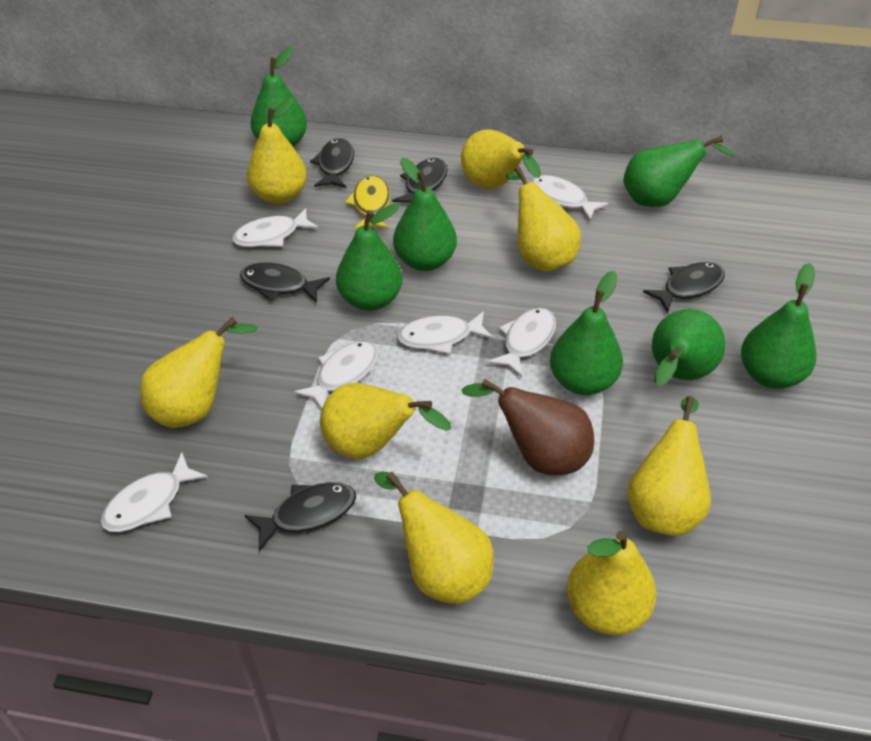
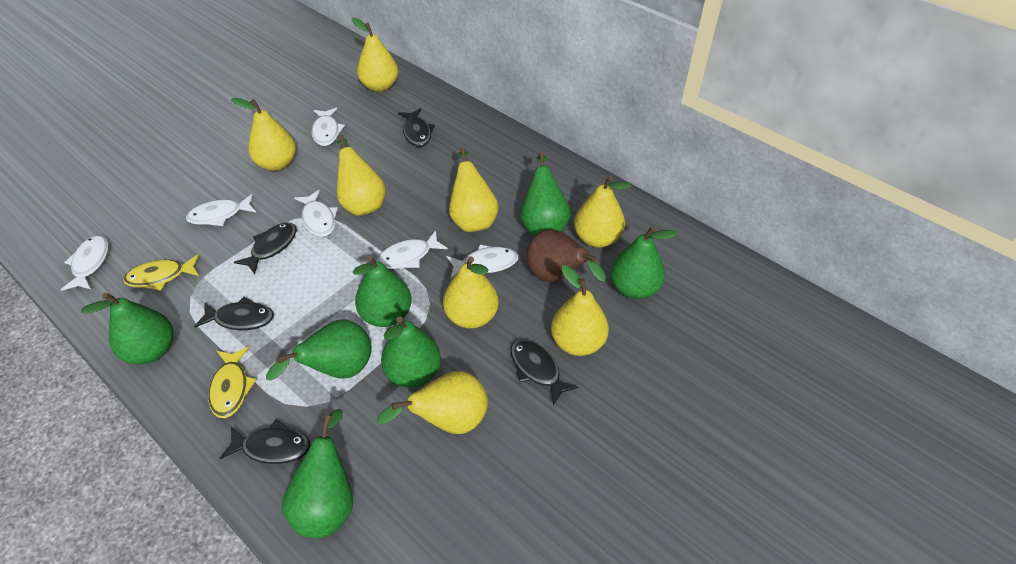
yellow fish: [345,175,390,229] = 1 -> [123,254,199,291] [208,347,257,418] = 2

